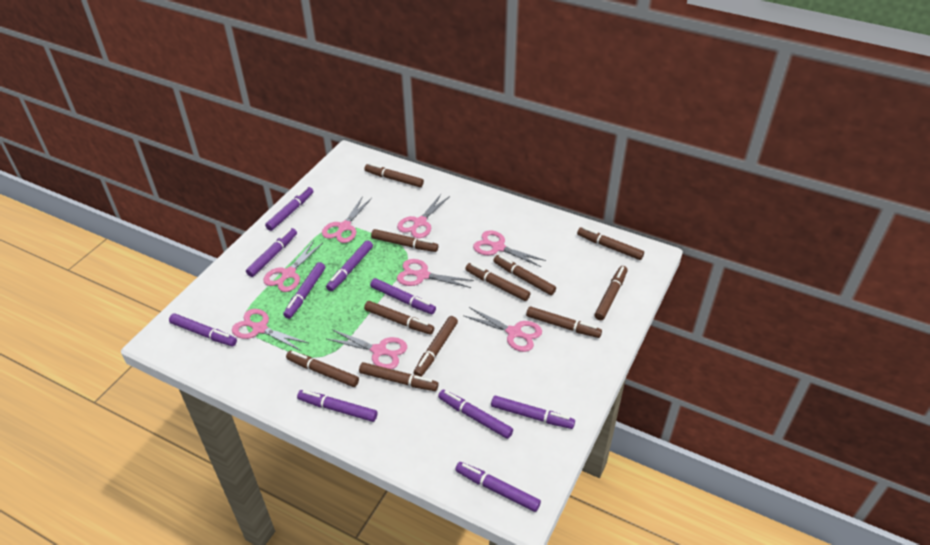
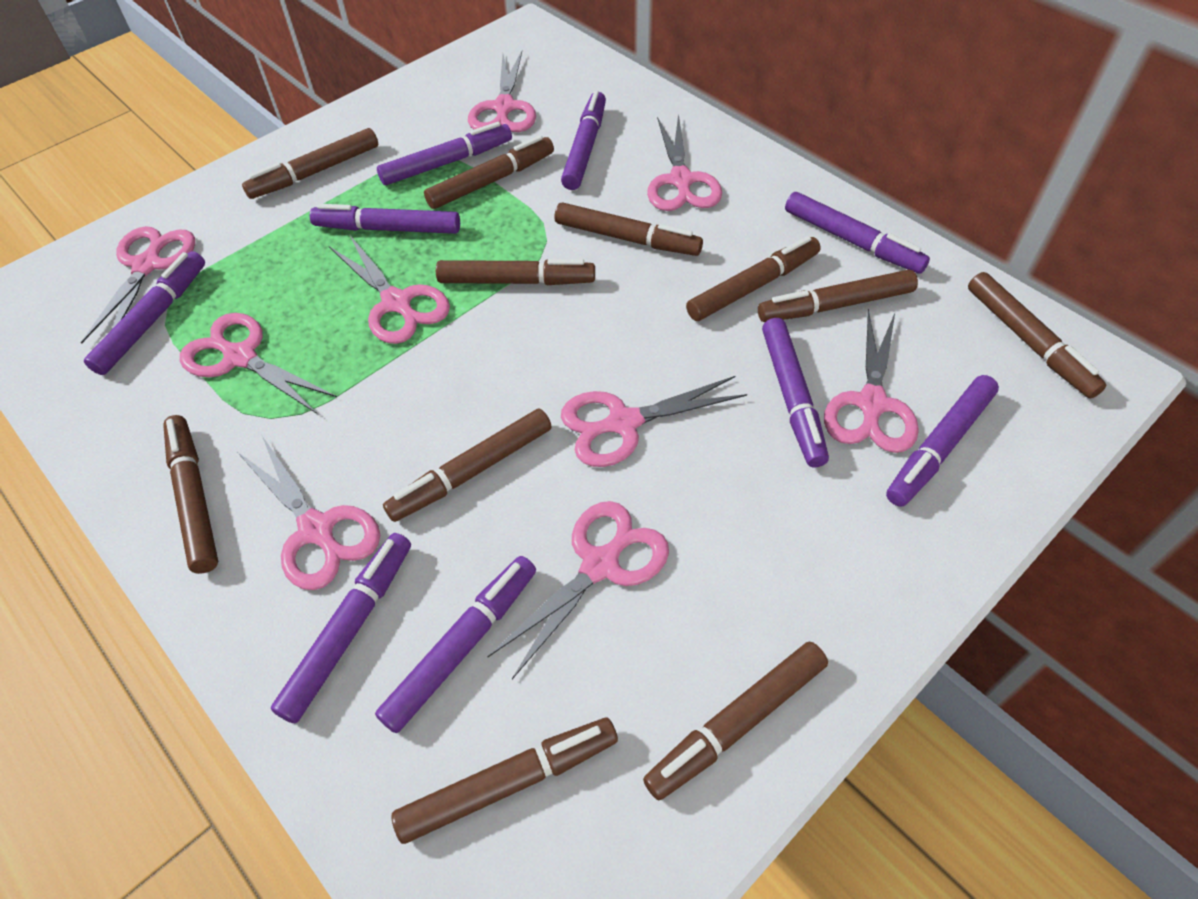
pink scissors: [232,309,308,351] [263,241,323,292] [322,196,372,243] [327,329,407,369] [397,193,450,238] [397,259,474,288] [463,307,542,352] [473,230,546,267] = 8 -> [81,226,195,343] [180,313,337,414] [238,436,380,590] [329,234,450,344] [468,51,536,132] [487,501,669,679] [561,376,747,467] [647,114,722,211] [824,309,919,453] = 9
purple marker: [169,313,237,346] [246,228,297,277] [265,187,313,231] [283,262,325,319] [297,390,377,422] [326,240,373,291] [370,278,436,314] [438,390,513,439] [455,462,541,512] [491,396,575,429] = 10 -> [84,251,205,375] [271,533,411,723] [310,204,460,234] [375,556,536,733] [377,122,512,185] [561,91,606,190] [762,318,829,467] [785,192,930,274] [886,375,999,507] = 9

